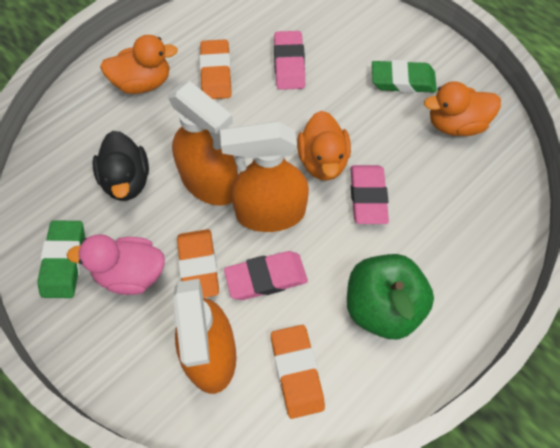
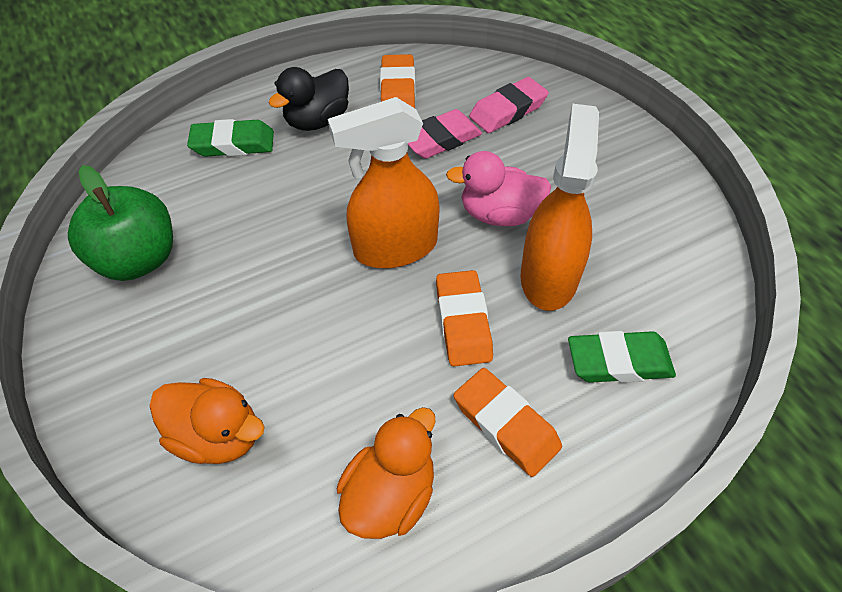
orange duck: [100,35,178,94] [297,111,351,181] [424,81,501,136] = 3 -> [150,378,265,464] [337,407,436,539] = 2
orange spray bottle: [168,81,238,206] [173,279,237,394] [220,121,309,232] = 3 -> [328,97,440,269] [520,104,599,311] = 2
pink eraser: [224,251,308,300] [274,31,305,90] [351,165,389,224] = 3 -> [408,109,482,159] [469,77,549,133] = 2

